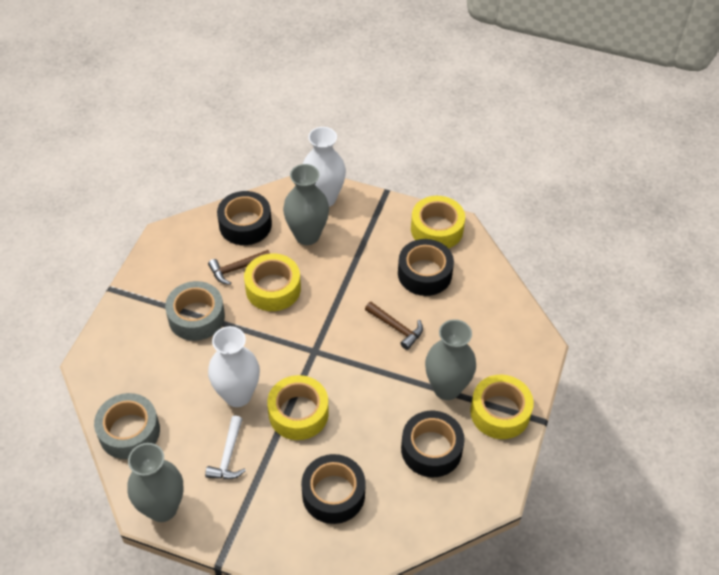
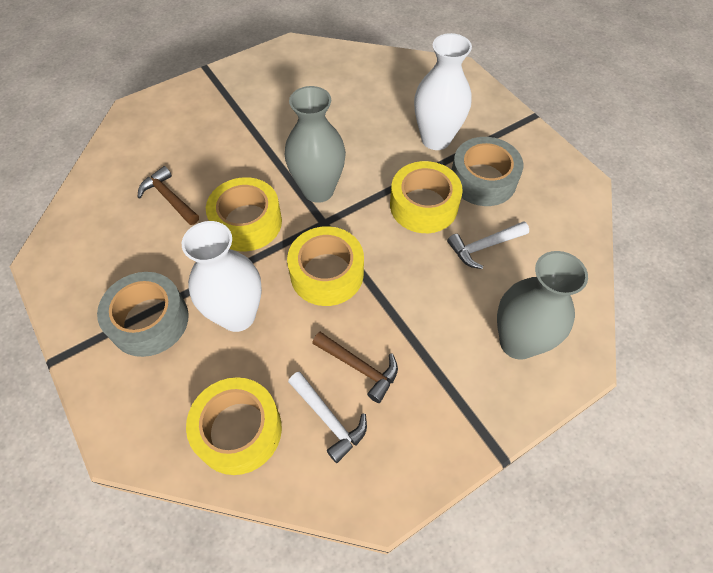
black tape: [217,191,272,245] [301,454,366,524] [398,239,454,296] [401,411,465,477] = 4 -> none = 0
grey vase: [128,443,184,522] [283,164,329,245] [425,319,476,400] = 3 -> [285,86,346,203] [497,251,588,360] = 2
white hammer: [205,416,246,479] = 1 -> [288,372,367,463] [447,221,529,269] = 2

